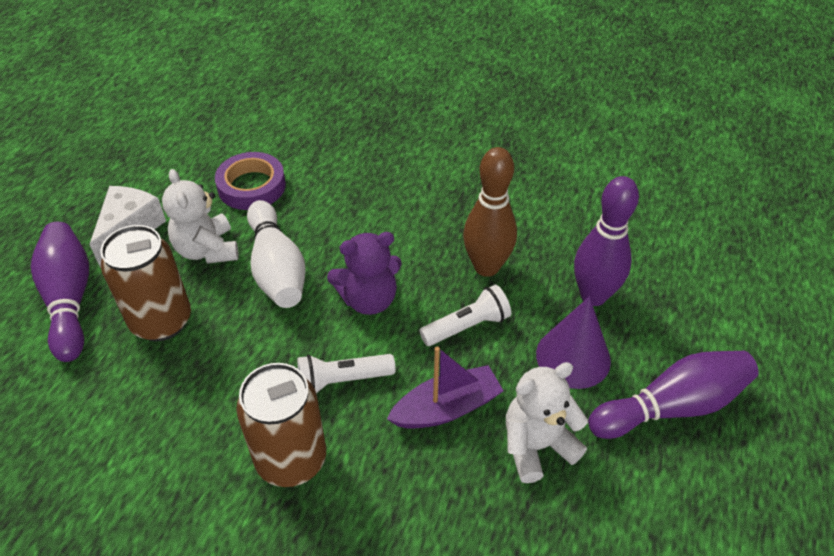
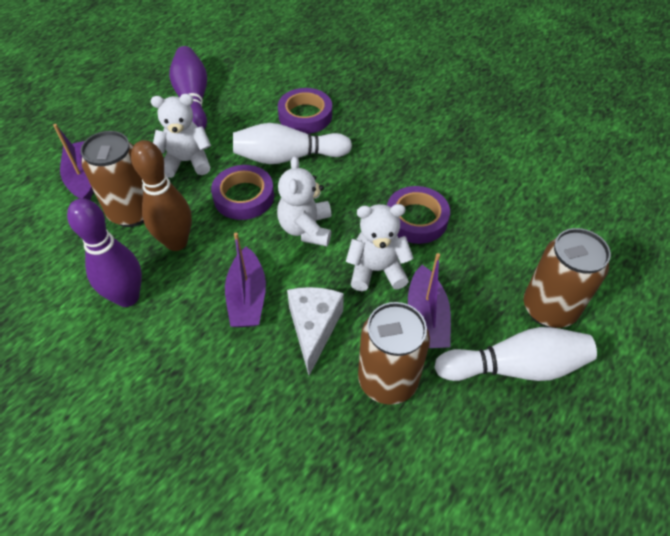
brown can: [100,225,191,341] [236,363,326,487] = 2 -> [80,131,144,227] [358,302,430,405] [524,228,611,328] = 3
purple boat: [387,347,504,429] = 1 -> [53,124,93,200] [225,233,266,327] [408,253,451,348] = 3
purple bowling pin: [30,222,89,362] [574,176,639,306] [588,351,759,439] = 3 -> [67,198,142,307] [169,46,207,130] = 2
purple cone: [536,296,611,389] = 1 -> none = 0
purple tape: [215,152,286,210] = 1 -> [211,165,274,220] [278,88,332,134] [387,186,450,244] = 3
purple teddy bear: [327,232,402,315] = 1 -> none = 0
white bowling pin: [247,200,306,308] = 1 -> [233,123,352,164] [435,327,597,381] = 2
white flashlight: [297,354,396,393] [419,285,511,346] = 2 -> none = 0
white teddy bear: [162,169,239,264] [506,362,588,483] = 2 -> [151,94,211,178] [277,156,332,246] [346,204,414,291] = 3

